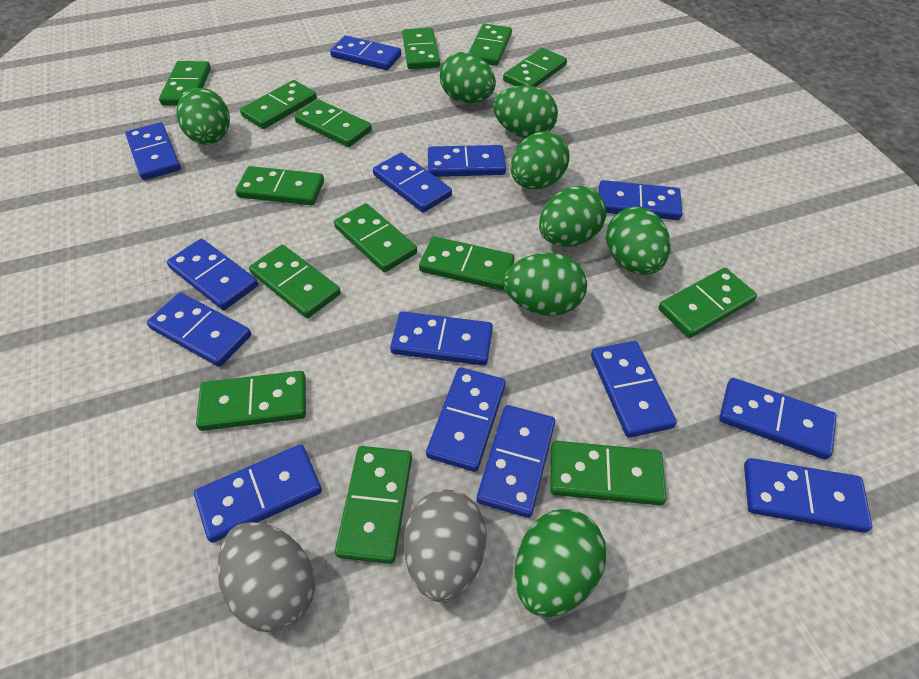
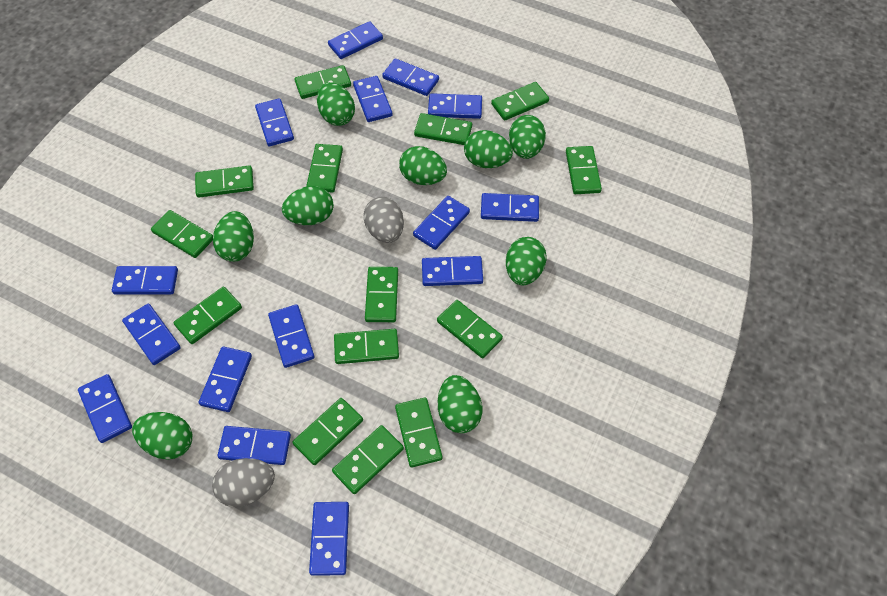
blue domino: [125,122,181,180] [147,293,251,367] [167,239,258,310] [194,444,322,543] [330,36,401,70] [373,153,452,213] [390,311,493,366] [426,367,506,472] [428,145,506,177] [477,405,555,518] [591,341,677,438] [599,180,682,220] [719,378,837,460] [744,458,872,533] = 14 -> [78,374,132,443] [112,266,178,294] [122,304,181,365] [199,347,252,412] [217,426,291,465] [255,98,294,146] [268,304,315,368] [309,502,349,576] [328,21,383,59] [353,76,393,122] [382,59,439,96] [413,196,470,250] [422,256,483,286] [428,93,482,119] [481,193,539,222] = 15
green egg: [176,88,230,145] [440,52,496,103] [493,85,558,138] [503,253,587,316] [510,131,569,189] [515,509,606,617] [539,186,607,247] [606,207,670,275] = 8 -> [132,412,192,460] [213,211,254,262] [282,186,334,225] [317,82,355,126] [399,146,447,185] [438,375,482,433] [464,130,513,168] [506,237,547,286] [509,115,546,159] = 9

